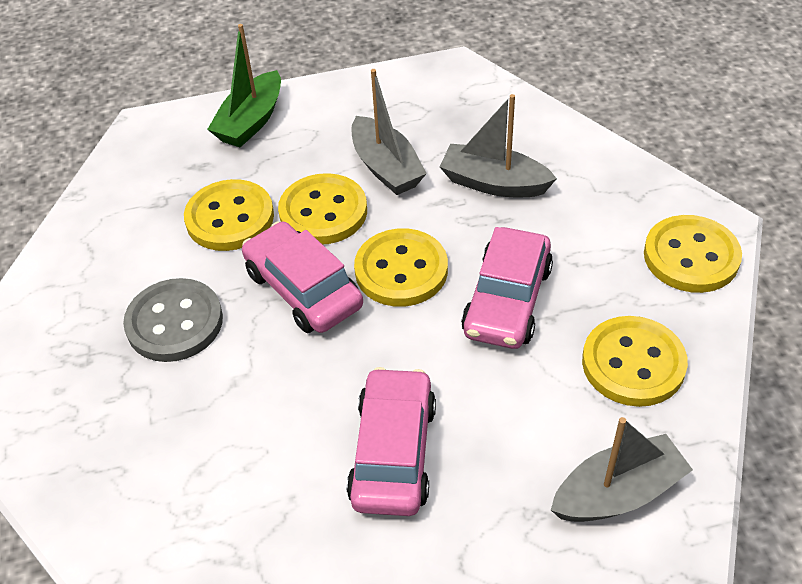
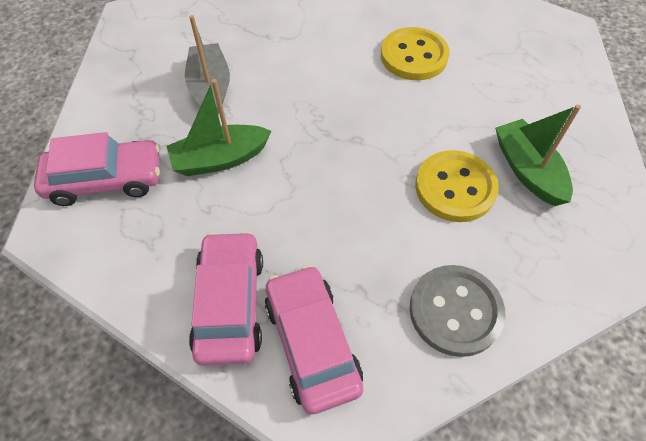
green boat: [207,24,281,147] = 1 -> [167,79,271,176] [495,104,581,206] = 2
grey boat: [351,69,427,195] [440,94,557,197] [551,417,693,522] = 3 -> [185,15,230,114] = 1
yellow button: [184,179,274,251] [278,173,367,245] [354,228,448,307] [582,316,688,407] [644,215,742,293] = 5 -> [381,27,450,80] [415,150,499,222] = 2

